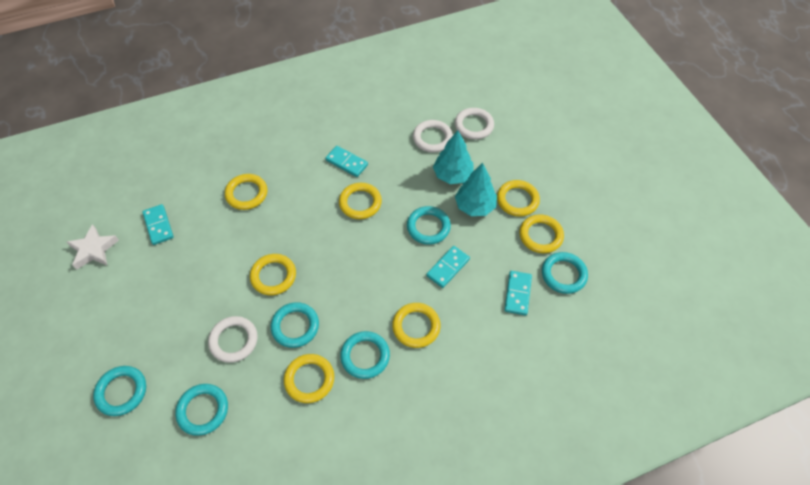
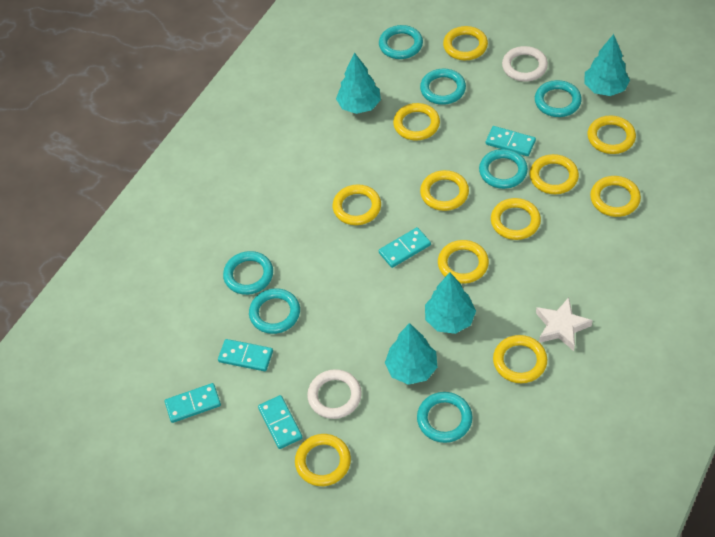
turquoise domino: [142,204,174,245] [325,146,368,177] [426,246,470,288] [504,271,532,315] = 4 -> [165,383,221,423] [218,339,273,371] [258,395,303,449] [379,227,431,268] [486,126,536,156] = 5
turquoise ring: [93,366,146,416] [175,384,228,436] [271,302,319,348] [340,331,390,379] [407,206,451,245] [542,252,588,294] = 6 -> [223,251,273,295] [249,288,300,334] [379,25,423,59] [417,392,473,443] [420,69,466,105] [479,149,528,189] [535,80,582,117] = 7
turquoise tree: [433,130,474,184] [455,163,497,216] = 2 -> [336,52,381,114] [385,323,438,385] [425,272,476,334] [584,34,630,96] = 4
white ring: [208,316,258,363] [413,120,453,152] [455,108,494,140] = 3 -> [307,369,362,419] [502,46,548,82] = 2
yellow ring: [225,174,267,210] [250,254,296,295] [284,354,334,403] [339,183,382,219] [392,303,441,348] [497,180,540,217] [519,214,564,253] = 7 -> [295,434,351,486] [333,184,381,225] [393,103,440,140] [420,170,469,211] [438,240,489,284] [443,26,488,60] [491,198,541,240] [493,335,547,383] [530,154,579,194] [587,116,636,154] [590,176,641,217] = 11

